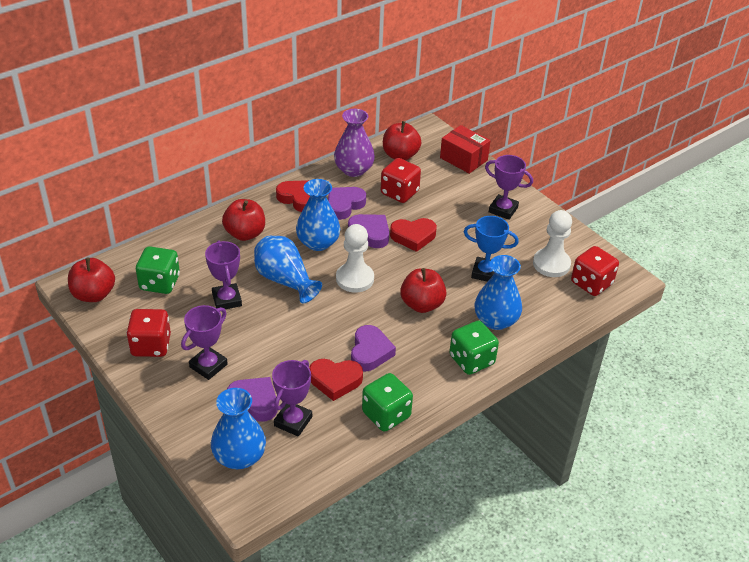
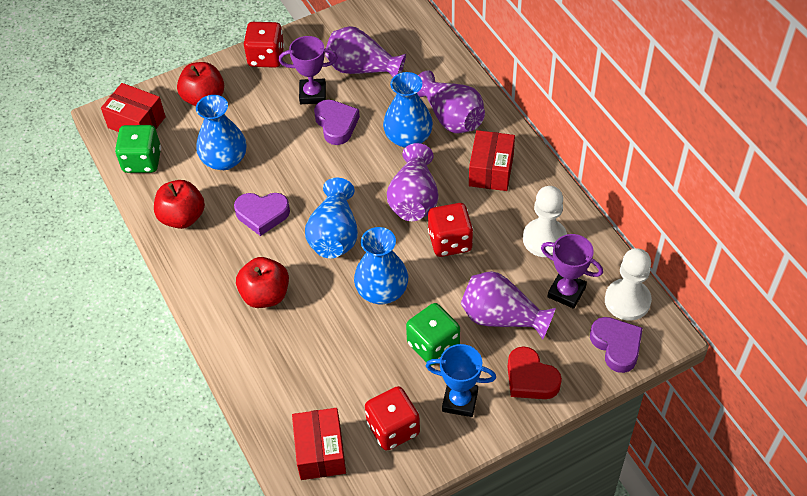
green dice: [136,246,180,294] [362,373,413,432] [449,321,499,375] = 3 -> [115,125,161,173] [406,303,460,365] = 2
purple heart: [227,377,277,422] [328,187,366,220] [348,214,389,248] [351,325,396,371] = 4 -> [234,193,290,236] [314,100,360,145] [590,317,643,373] = 3
purple trophy: [181,305,228,380] [205,240,242,309] [272,360,312,437] [485,155,533,220] = 4 -> [279,36,338,104] [541,234,603,309] = 2
purple vase: [334,109,375,177] = 1 -> [325,26,406,77] [387,143,439,221] [417,70,485,133] [461,271,556,340] = 4
red apple: [68,258,115,302] [222,199,265,241] [383,121,421,160] [400,268,447,313] = 4 -> [154,180,205,229] [177,62,224,106] [236,257,289,308] = 3
red box: [440,125,490,174] = 1 -> [101,83,166,132] [292,408,346,480] [469,130,515,191] = 3
red heart: [276,180,310,212] [309,359,363,401] [390,218,437,252] = 3 -> [508,346,562,399] = 1

